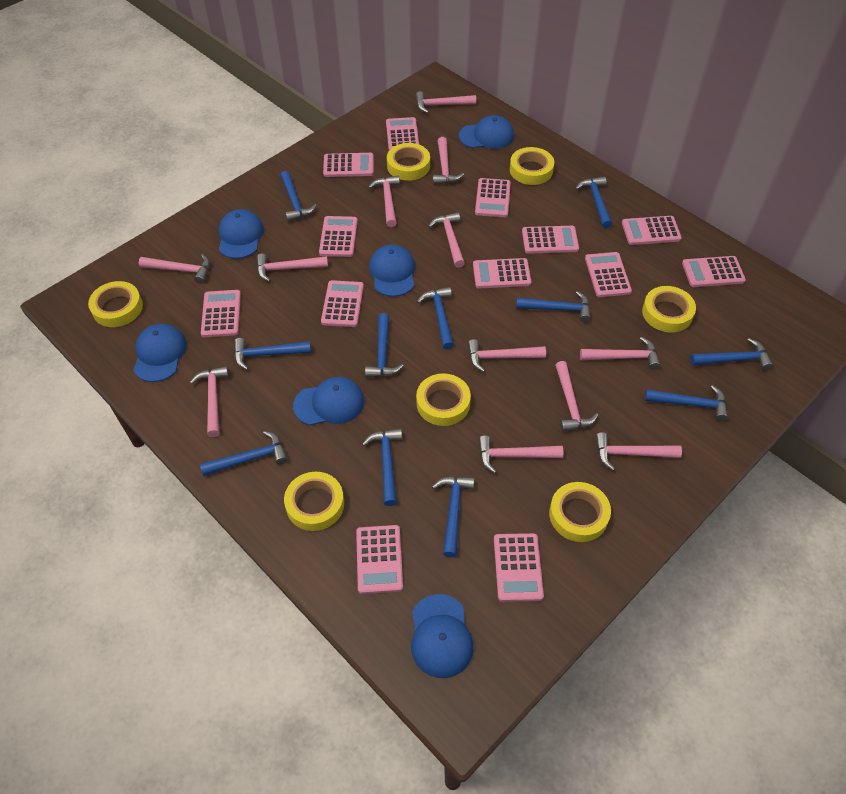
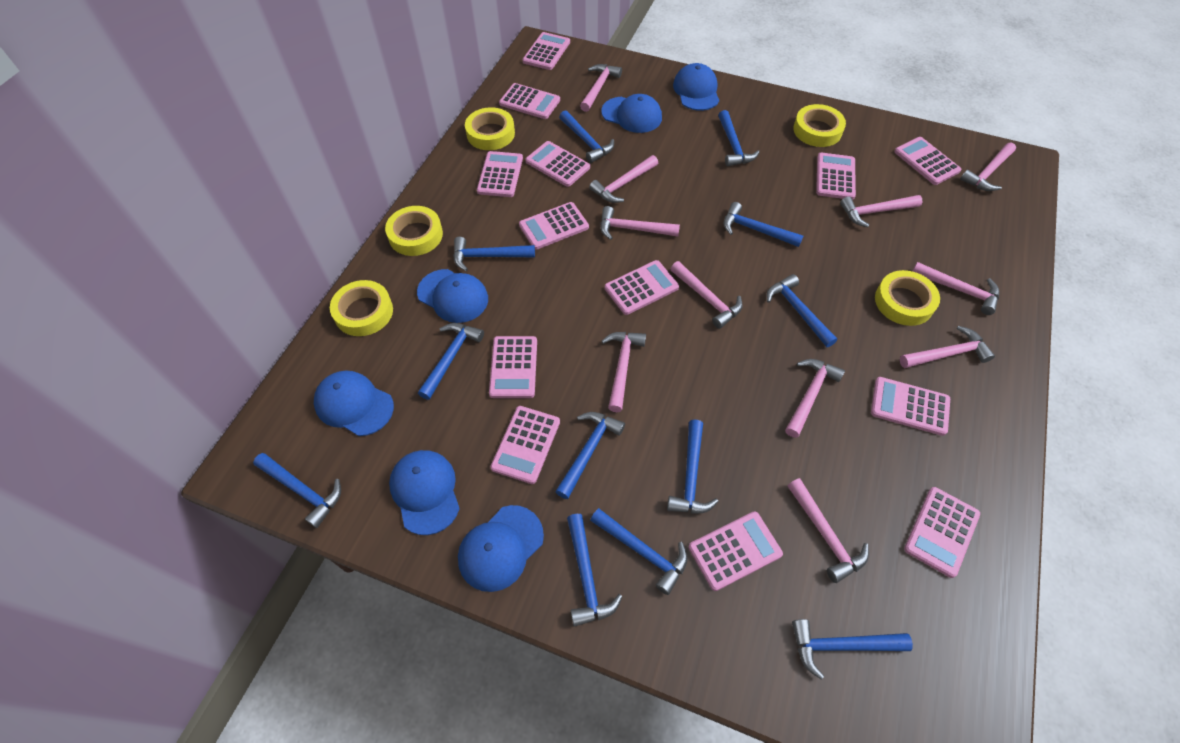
blue hammer: [200,431,288,476] [234,338,311,370] [280,171,317,222] [362,428,402,506] [365,313,403,378] [417,287,454,350] [432,477,475,558] [516,291,591,322] [575,176,612,228] [645,385,728,421] [690,338,773,371] = 11 -> [253,453,341,528] [418,323,484,400] [453,237,535,271] [555,412,625,499] [559,110,614,163] [567,514,623,627] [590,508,688,595] [667,420,719,514] [718,110,759,166] [724,202,803,247] [767,274,837,347] [792,619,913,680] = 12
pink hammer: [139,254,210,284] [190,366,229,437] [256,253,328,282] [368,176,400,227] [415,91,476,113] [428,212,465,268] [433,137,464,185] [468,339,546,372] [478,435,563,473] [555,361,598,432] [580,337,660,370] [595,432,682,471] = 12 -> [580,64,622,112] [589,155,658,203] [600,206,680,240] [602,332,646,412] [671,261,743,329] [785,359,845,438] [787,478,869,583] [840,195,923,227] [900,326,995,368] [912,262,999,315] [960,142,1016,191] = 11
yellow tape: [88,281,143,327] [284,472,344,531] [387,143,430,180] [416,373,471,426] [510,147,554,185] [549,482,611,542] [642,286,696,332] = 7 -> [330,280,393,336] [385,206,443,256] [465,107,515,150] [793,104,846,147] [875,270,940,326] = 5

